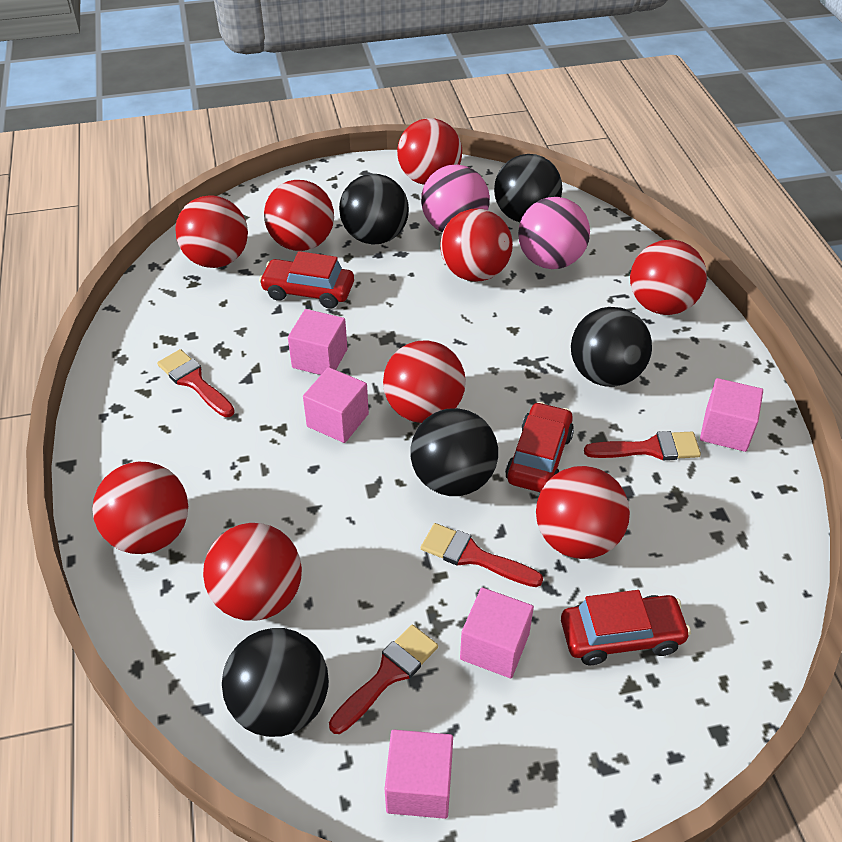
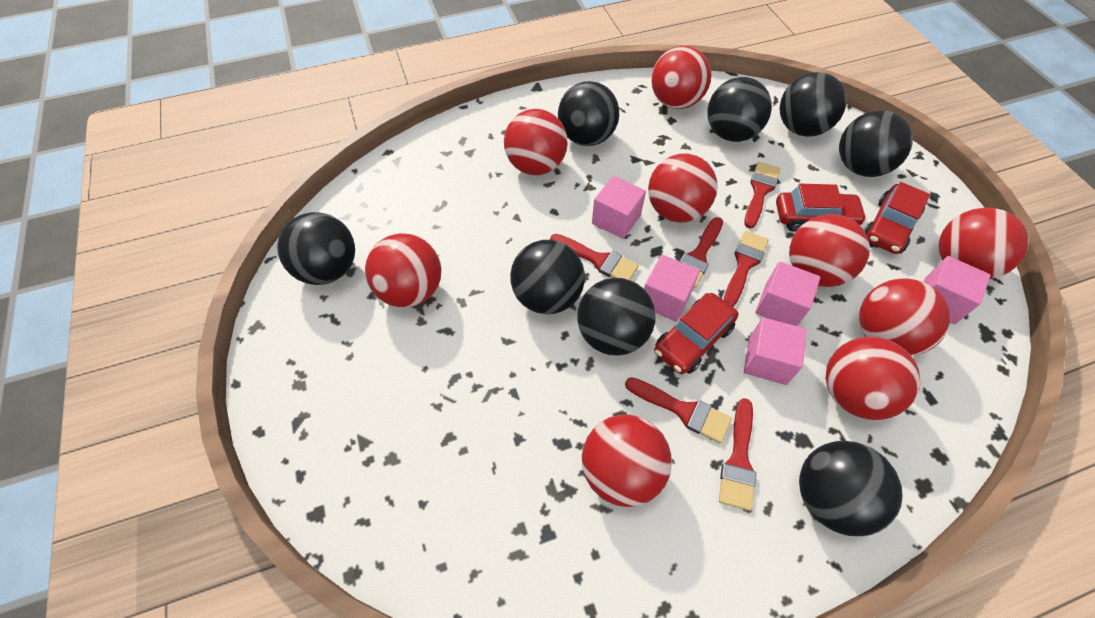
black ball: [222,628,329,737] [339,174,409,245] [411,408,498,496] [494,154,562,222] [571,307,652,387] = 5 -> [277,212,355,285] [510,240,585,314] [558,81,619,146] [577,278,656,356] [707,77,772,142] [780,72,847,137] [799,441,902,536] [839,111,913,177] = 8
pink ball: [421,165,490,232] [518,197,590,269] = 2 -> none = 0
red brush: [157,349,235,417] [329,625,438,734] [421,523,543,587] [584,431,701,460] = 4 -> [550,234,639,280] [625,377,732,444] [680,217,723,288] [719,398,756,511] [724,231,769,307] [744,162,780,229] = 6

